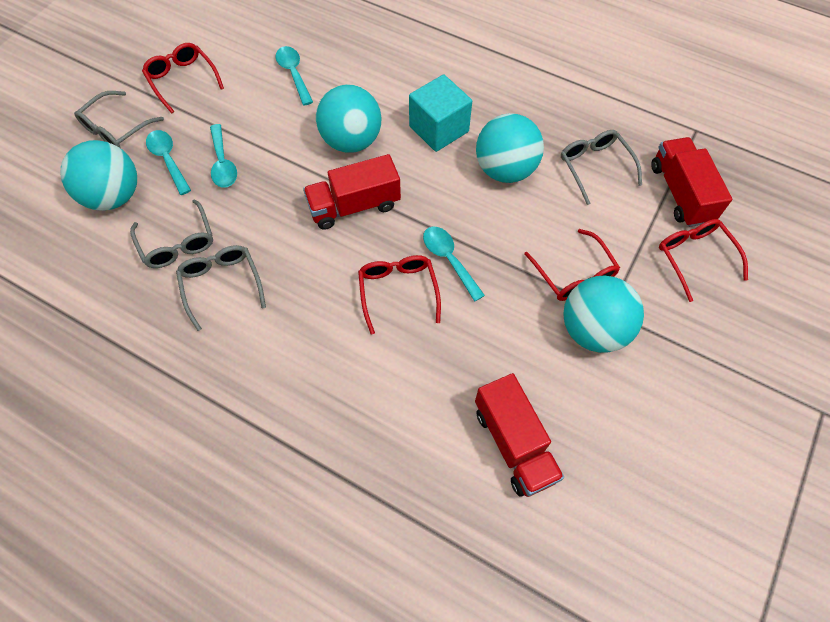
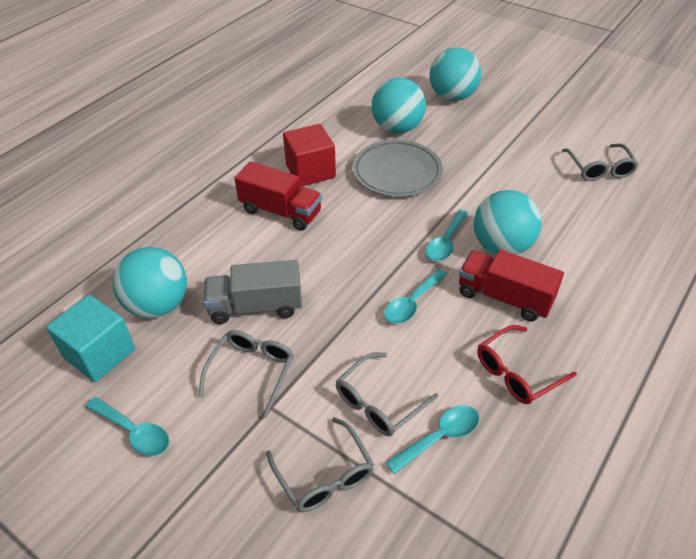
grey plate: none = 0 -> [353,140,443,197] = 1
grey truck: none = 0 -> [204,260,302,324] = 1
red cube: none = 0 -> [283,124,336,187] = 1
red glasses: [142,43,224,114] [358,255,441,335] [524,229,620,301] [659,219,748,302] = 4 -> [477,325,577,404] = 1
red truck: [303,154,401,230] [475,373,564,497] [651,137,732,227] = 3 -> [234,161,322,231] [459,250,564,322] = 2

